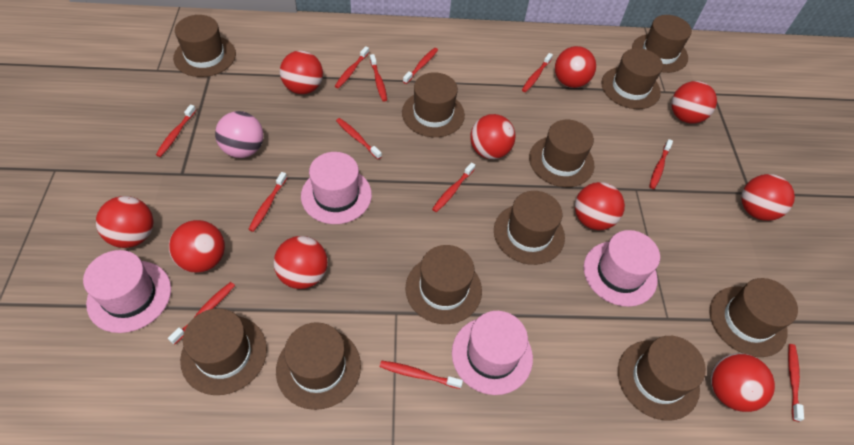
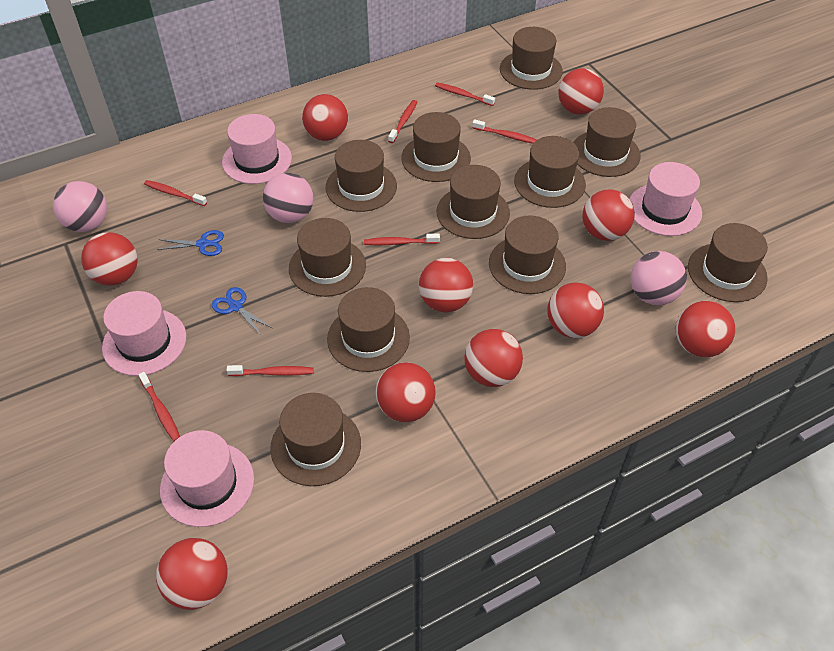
blue scissors: none = 0 -> [157,230,224,256] [212,287,272,336] = 2
pink ball: [215,111,264,158] = 1 -> [53,181,107,232] [263,173,313,223] [631,251,687,305] = 3
red toothbrush: [156,105,196,157] [168,282,235,345] [248,172,287,232] [335,46,369,89] [336,118,382,159] [370,54,387,102] [380,361,463,389] [403,48,438,84] [432,162,475,212] [522,53,553,92] [649,139,673,189] [788,344,804,422] = 12 -> [138,372,180,441] [144,180,207,206] [227,365,314,376] [364,233,440,245] [388,100,417,143] [435,82,495,106] [472,119,537,144] = 7

